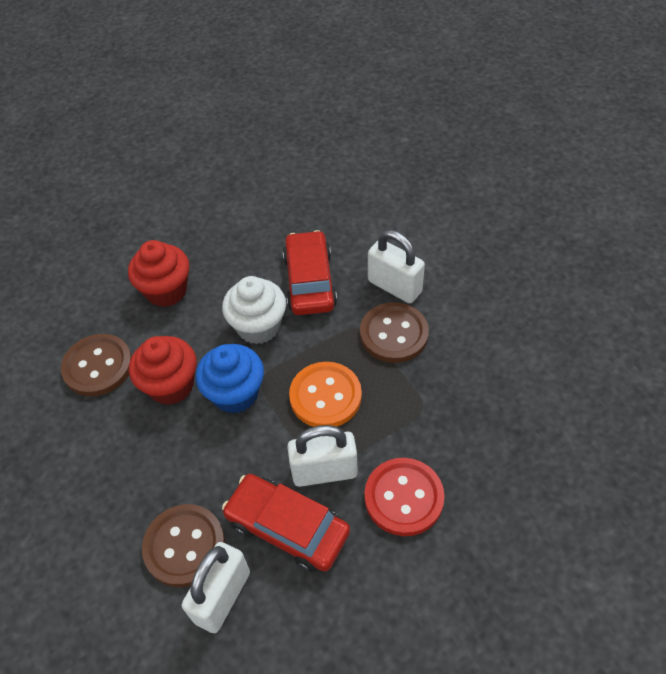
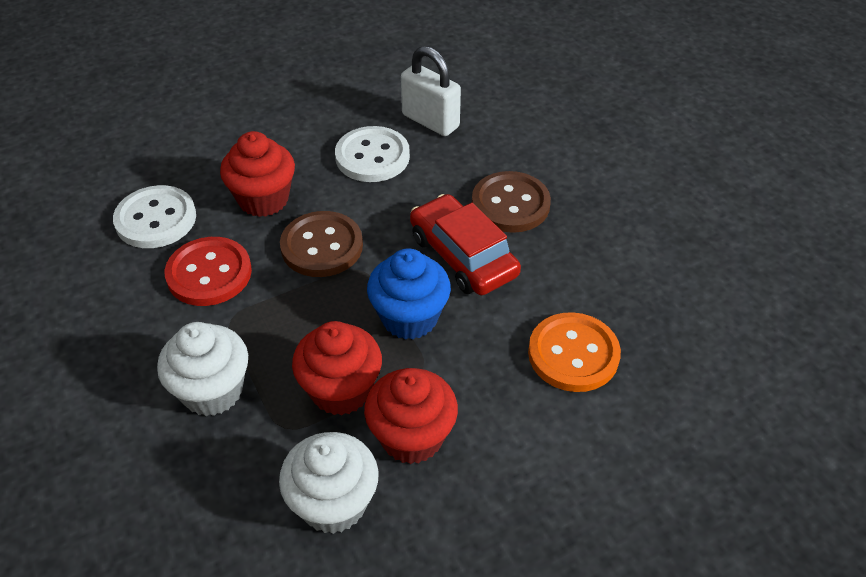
brown button: [61,334,132,396] [142,504,225,587] [360,302,429,363] = 3 -> [280,211,363,277] [472,171,551,233] = 2
red car: [222,474,350,572] [283,230,337,315] = 2 -> [410,194,521,295] = 1
red cupcake: [128,240,189,307] [129,336,197,405] = 2 -> [220,131,295,217] [292,321,382,416] [364,368,458,464] = 3
white button: none = 0 -> [113,185,196,248] [335,126,410,182] = 2
white cupcake: [222,276,286,344] = 1 -> [157,322,248,416] [279,432,378,534] = 2
white padlock: [182,542,250,633] [287,425,358,487] [368,230,425,303] = 3 -> [401,46,461,136] = 1

